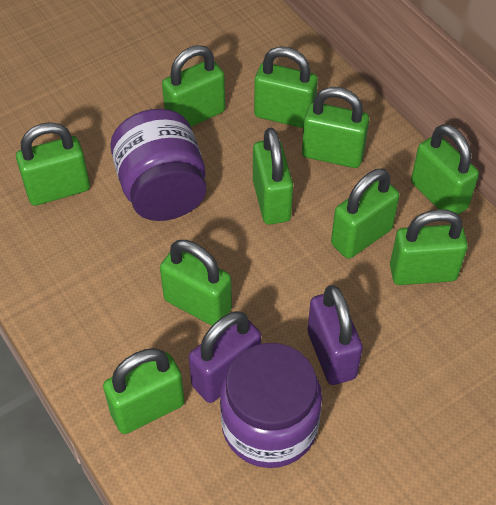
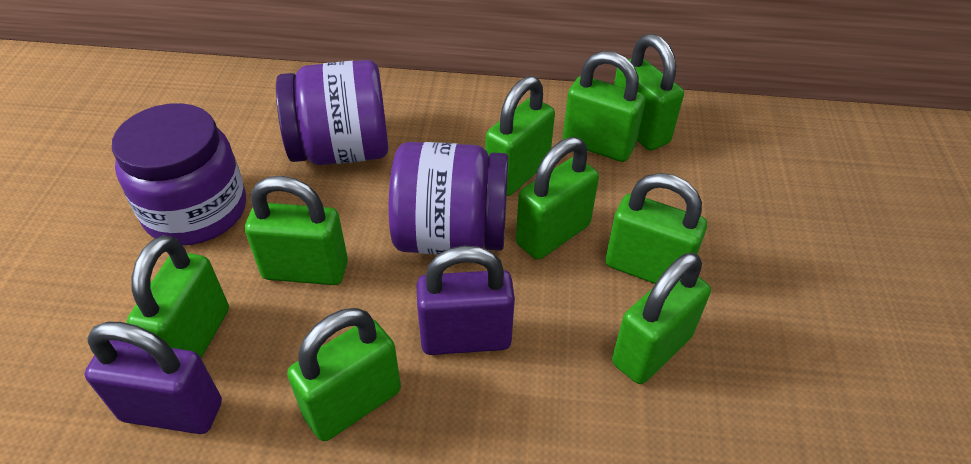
green padlock: [16,122,90,206] [103,348,185,434] [160,240,232,326] [162,45,225,127] [253,128,293,225] [254,46,318,128] [302,87,369,168] [331,169,400,259] [390,209,468,285] [411,124,479,215] = 10 -> [127,235,229,358] [245,176,348,285] [287,308,401,441] [485,76,555,196] [516,137,599,260] [563,51,645,162] [605,173,707,284] [612,253,711,384] [614,34,684,151] = 9
purple jar: [110,109,206,221] [220,343,322,468] = 2 -> [112,103,246,245] [276,60,388,165] [388,142,508,255] = 3

